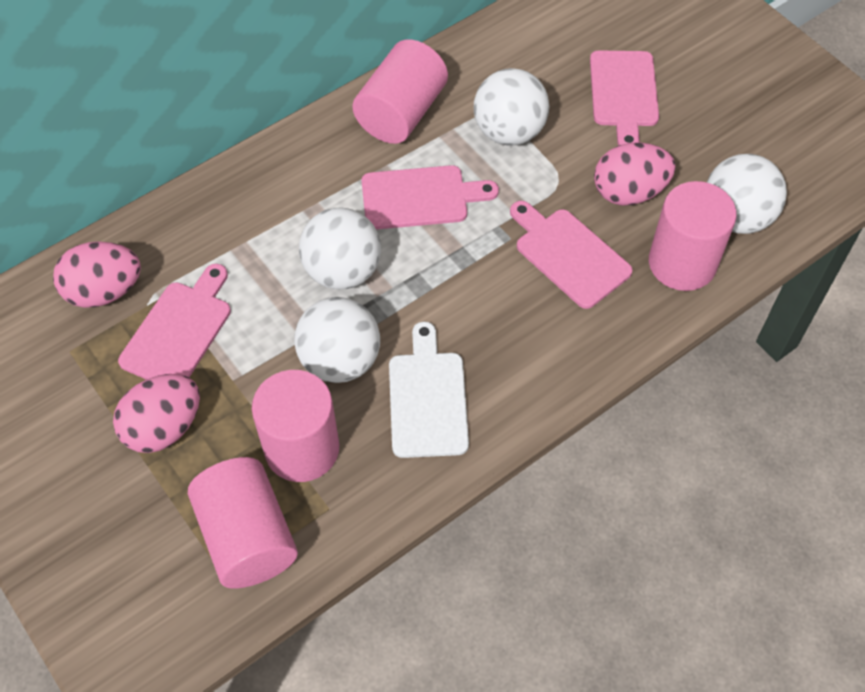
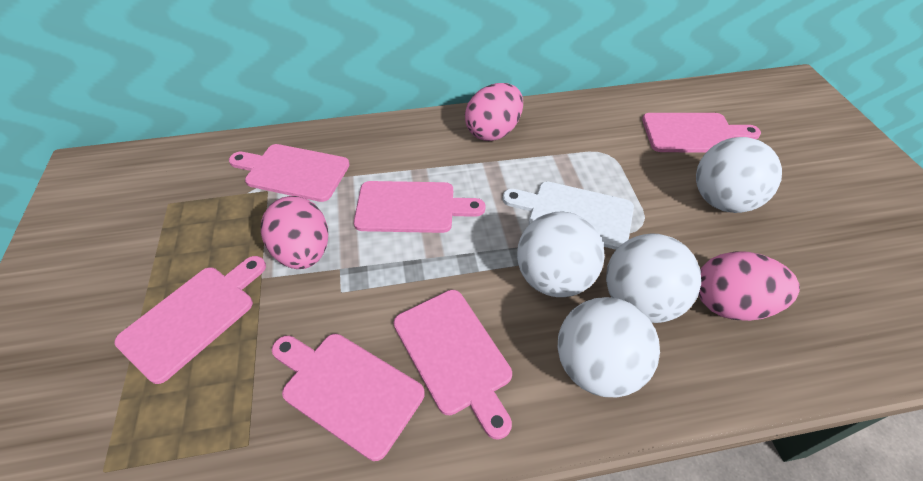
pink cutting board: [118,264,231,379] [361,165,499,230] [510,201,633,309] [590,50,659,146] = 4 -> [114,256,266,384] [229,144,350,202] [272,334,425,461] [354,181,485,233] [394,290,512,440] [642,113,761,152] = 6
pink cylinder: [188,457,298,588] [252,370,339,482] [352,39,448,144] [649,181,737,291] = 4 -> none = 0

